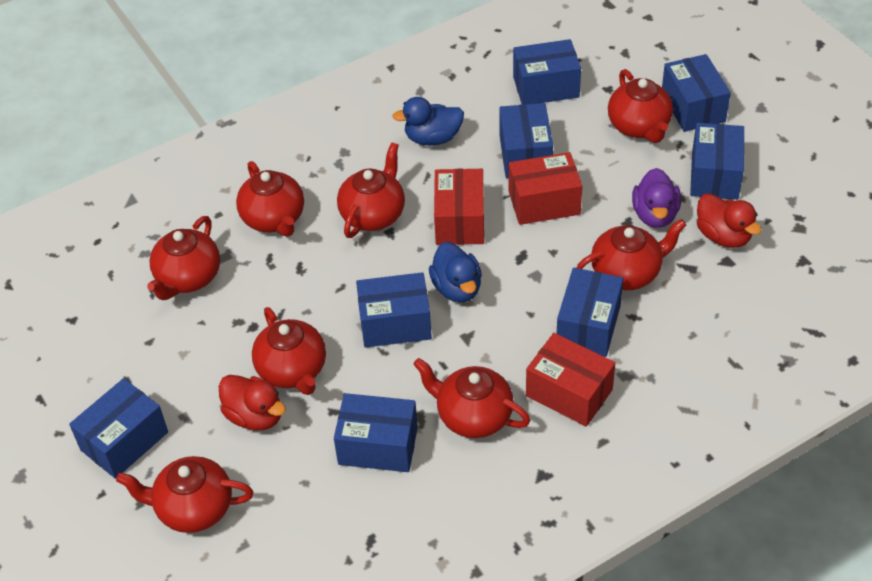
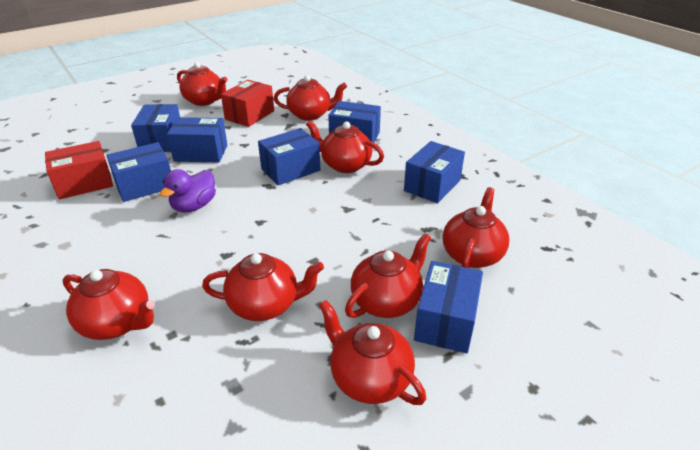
blue box: [69,378,168,479] [334,393,418,472] [356,272,432,348] [499,103,553,178] [513,39,581,104] [557,267,623,357] [662,54,731,132] [690,123,744,200] = 8 -> [106,142,171,202] [131,104,180,152] [167,117,227,162] [258,128,320,185] [328,101,381,142] [404,141,465,203] [414,261,483,353] = 7
blue duck: [392,97,464,146] [429,242,482,302] = 2 -> none = 0
red box: [434,169,484,245] [509,152,582,225] [526,333,615,427] = 3 -> [45,141,113,199] [221,80,274,127] = 2
red duck: [219,375,286,430] [697,193,762,248] = 2 -> none = 0

